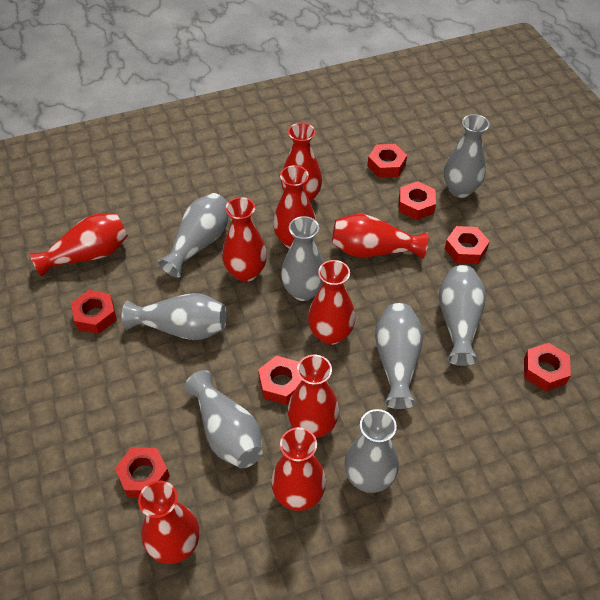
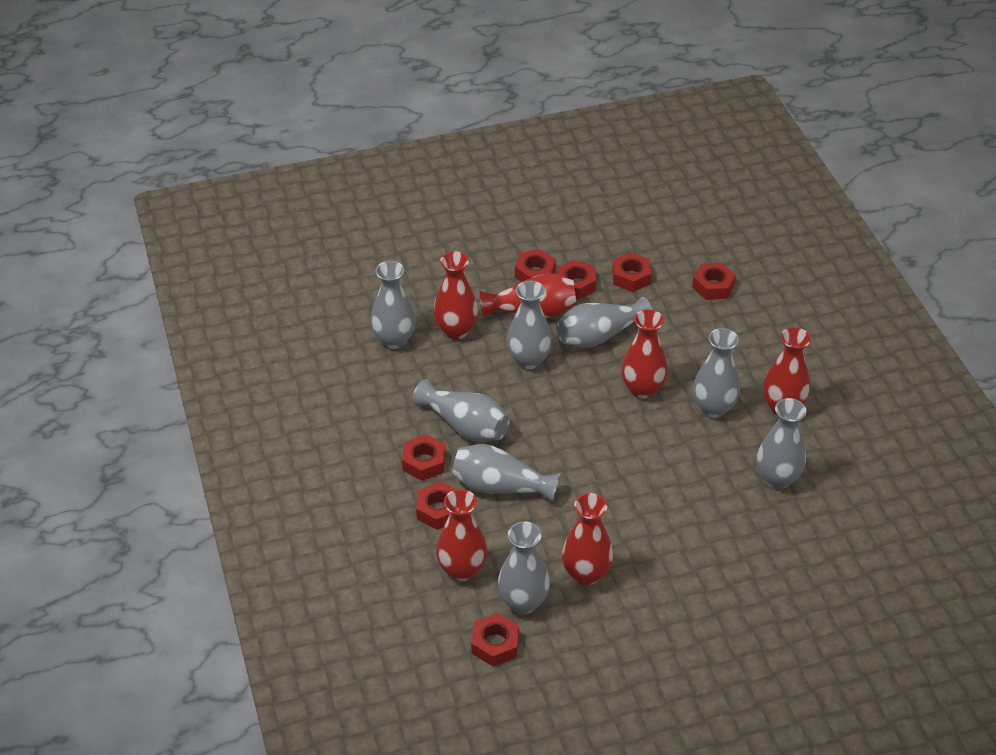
red vase: [29,214,128,277] [138,481,199,564] [222,197,267,282] [271,427,326,511] [273,165,316,249] [281,123,322,203] [288,355,339,438] [308,260,356,345] [332,214,428,259] = 9 -> [433,251,478,339] [436,489,487,581] [479,273,577,318] [562,493,613,585] [621,309,668,399] [763,327,811,415] = 6

